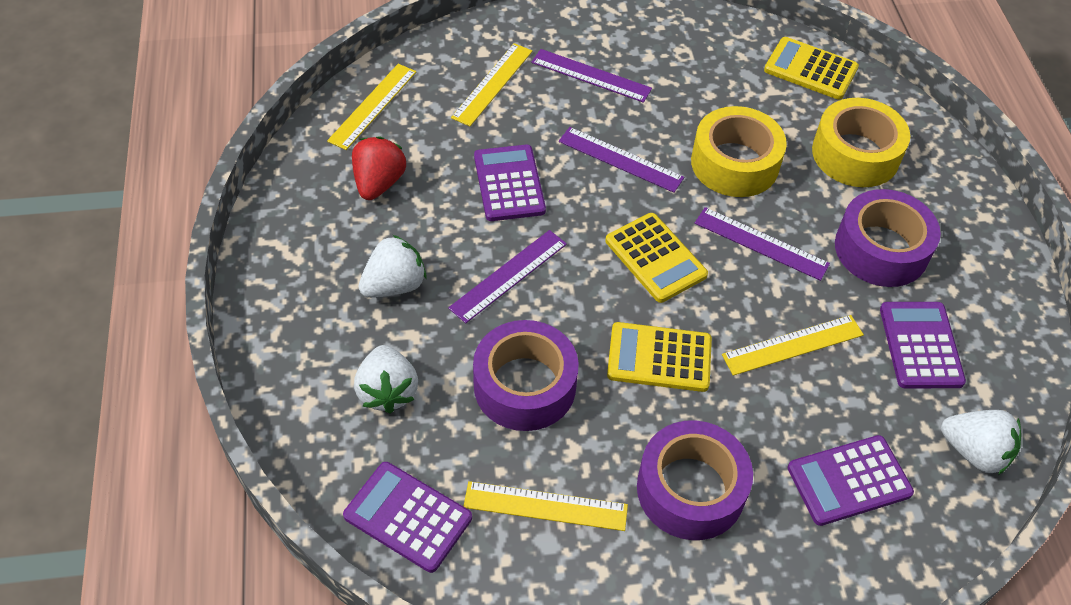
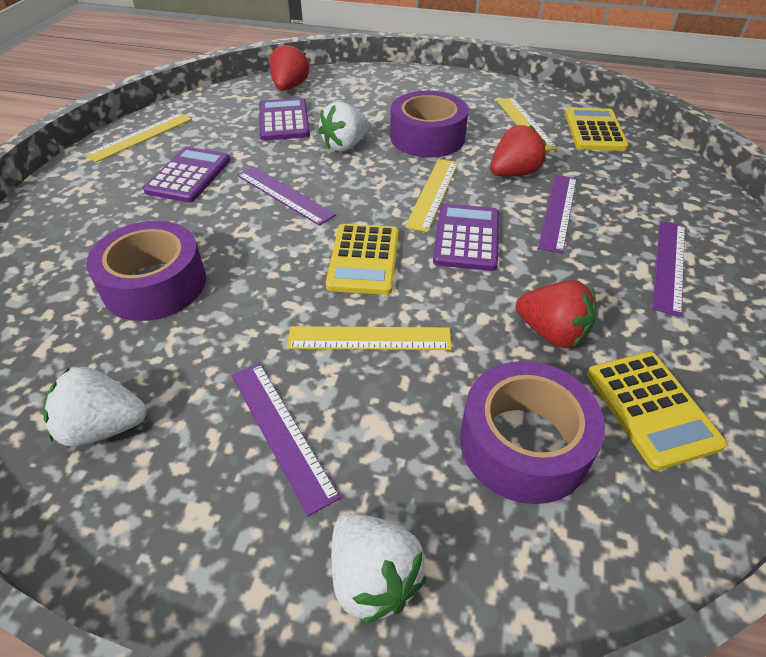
purple calculator: [343,462,472,573] [474,145,546,221] [788,435,914,526] [880,302,966,388] = 4 -> [143,147,230,203] [259,98,310,141] [433,204,499,271] = 3
red strawberry: [352,136,406,200] = 1 -> [269,43,309,91] [490,125,546,177] [516,280,596,348] = 3
yellow tape: [691,106,787,197] [812,98,910,187] = 2 -> none = 0

